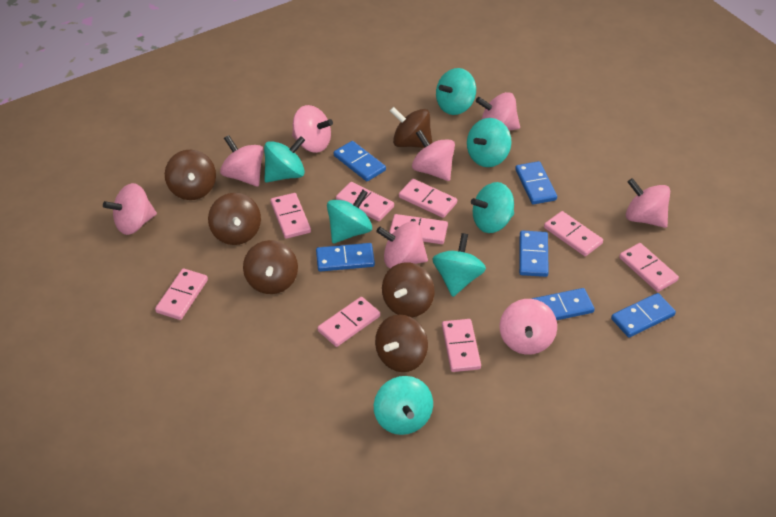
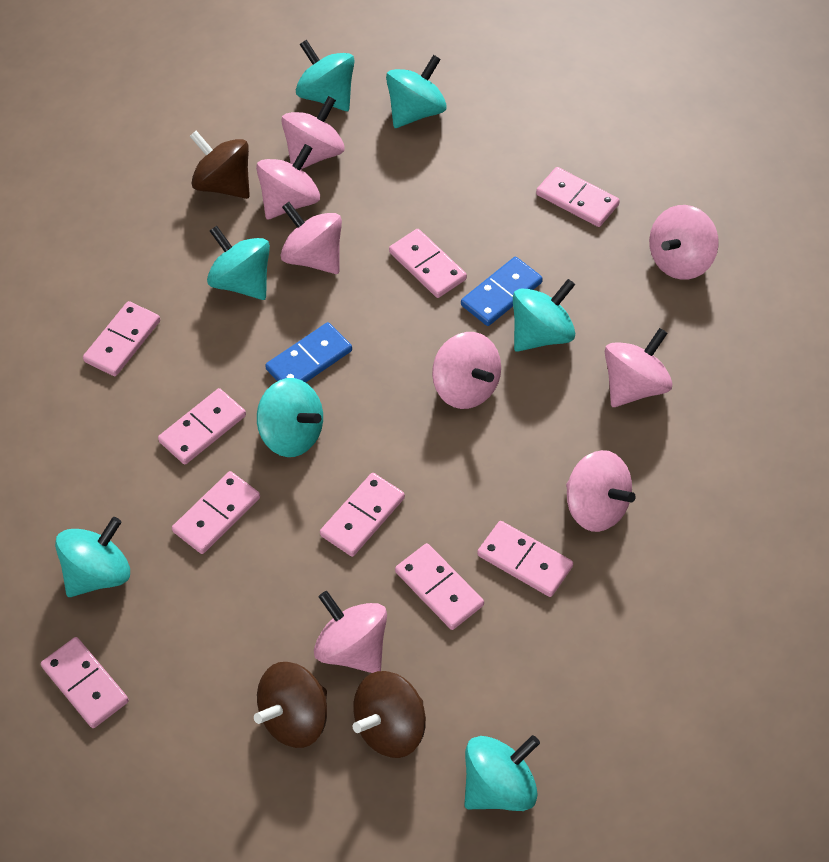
blue domino: [316,243,375,272] [334,141,386,181] [515,161,557,205] [519,230,549,277] [531,288,595,320] [611,293,676,337] = 6 -> [265,322,352,383] [461,257,543,326] = 2
brown spinning top: [165,150,216,200] [208,193,261,245] [243,240,298,294] [375,314,428,372] [382,262,435,317] [390,107,432,148] = 6 -> [190,131,250,199] [254,662,327,748] [353,671,426,758] = 3

